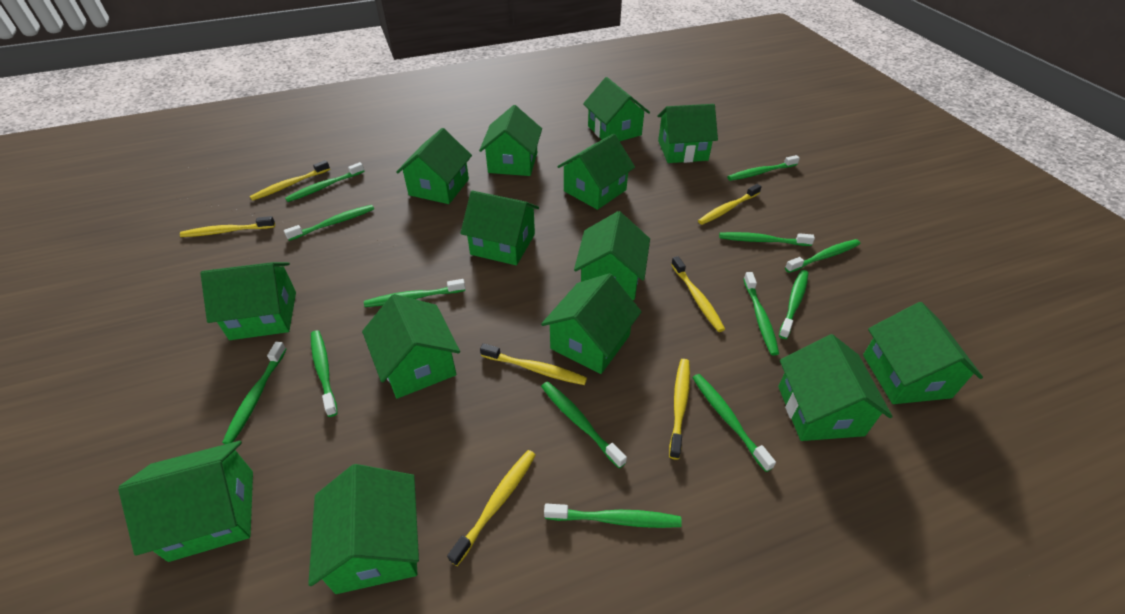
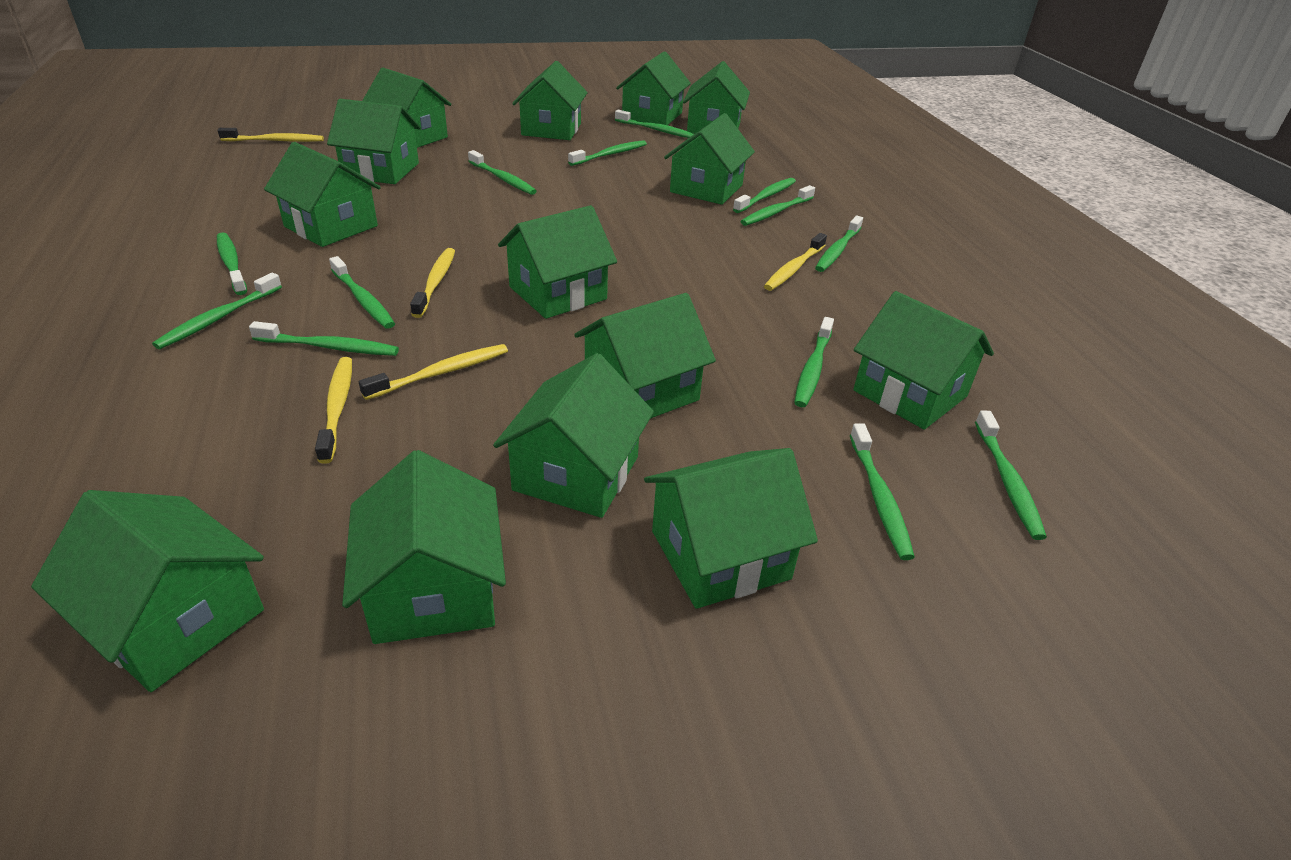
yellow toothbrush: [180,216,275,237] [250,160,330,201] [447,450,536,566] [480,343,587,385] [669,359,690,460] [671,256,725,332] [698,184,762,225] = 7 -> [218,128,324,142] [315,357,352,464] [359,344,508,400] [410,248,455,318] [764,233,827,291] = 5

